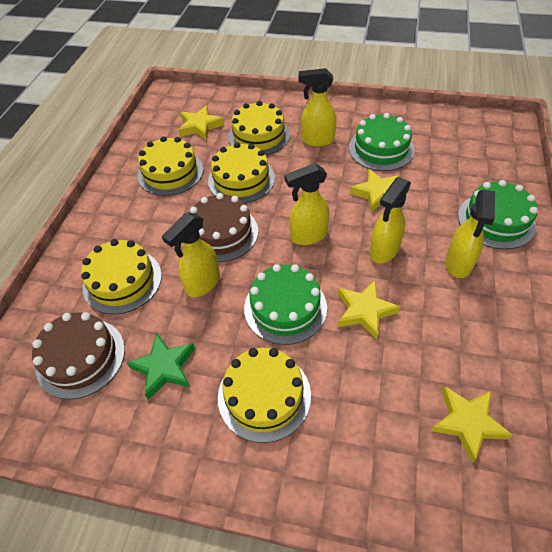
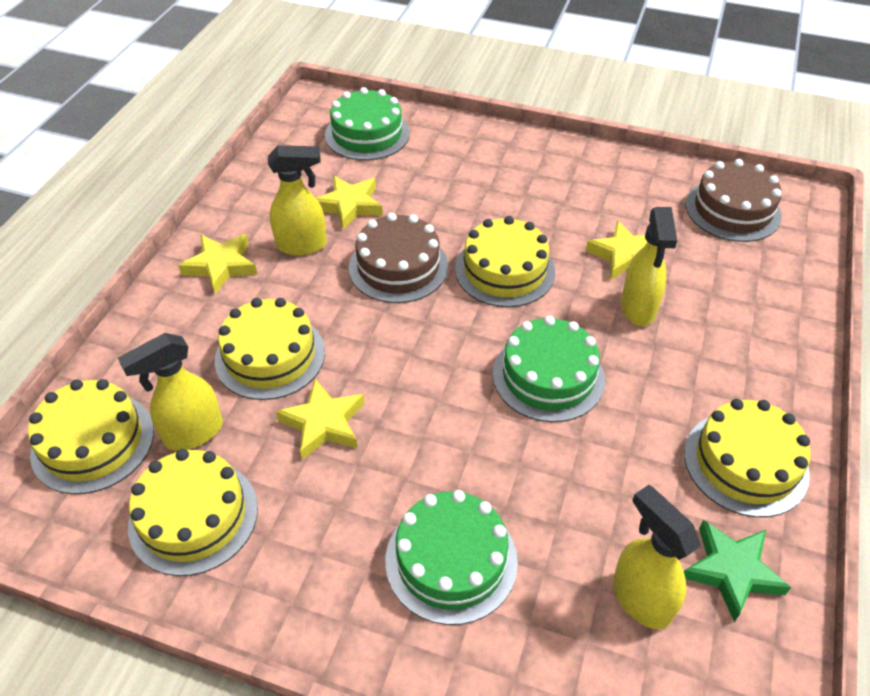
yellow spray bottle: [162,212,220,297] [285,163,329,245] [299,68,336,146] [369,177,411,263] [445,190,495,278] = 5 -> [118,333,223,451] [268,145,327,256] [613,485,701,629] [621,207,677,326] = 4

